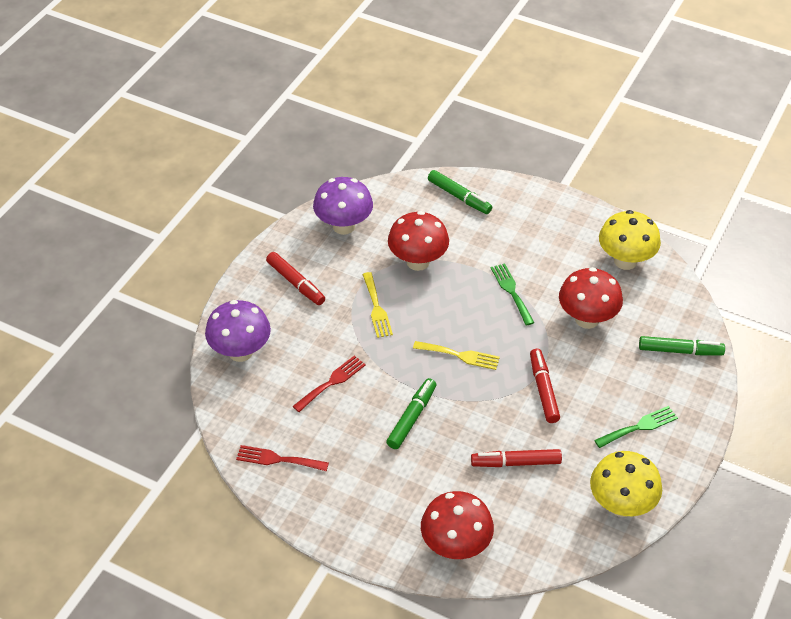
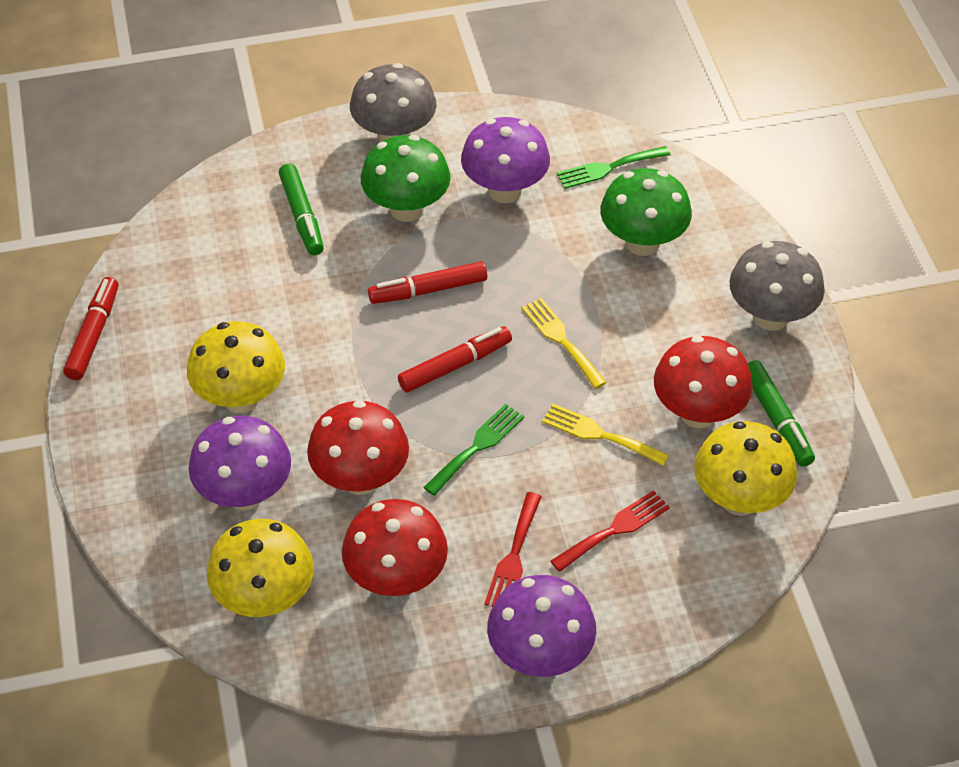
green marker: [386,378,436,449] [428,170,492,214] [639,336,725,356] = 3 -> [279,164,324,255] [748,360,815,467] = 2
green mushroom: none = 0 -> [361,135,451,222] [600,168,692,256] = 2
grey mushroom: none = 0 -> [350,63,437,142] [729,241,825,331] = 2
purple mushroom: [205,300,271,362] [313,177,373,235] = 2 -> [189,416,291,510] [461,117,550,203] [487,575,596,677] = 3
yellow mushroom: [590,451,662,517] [599,210,661,270] = 2 -> [187,321,285,413] [207,519,314,617] [694,421,797,516] = 3

